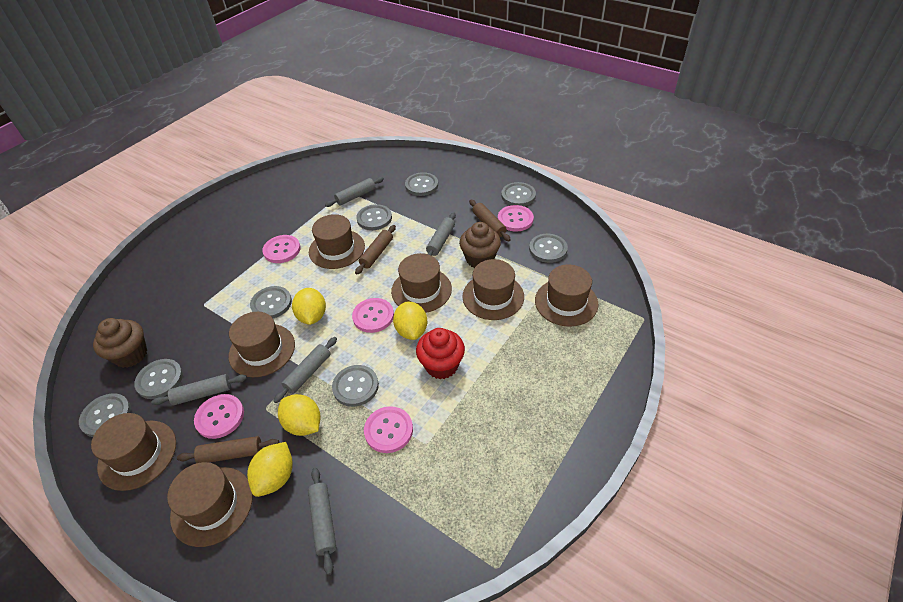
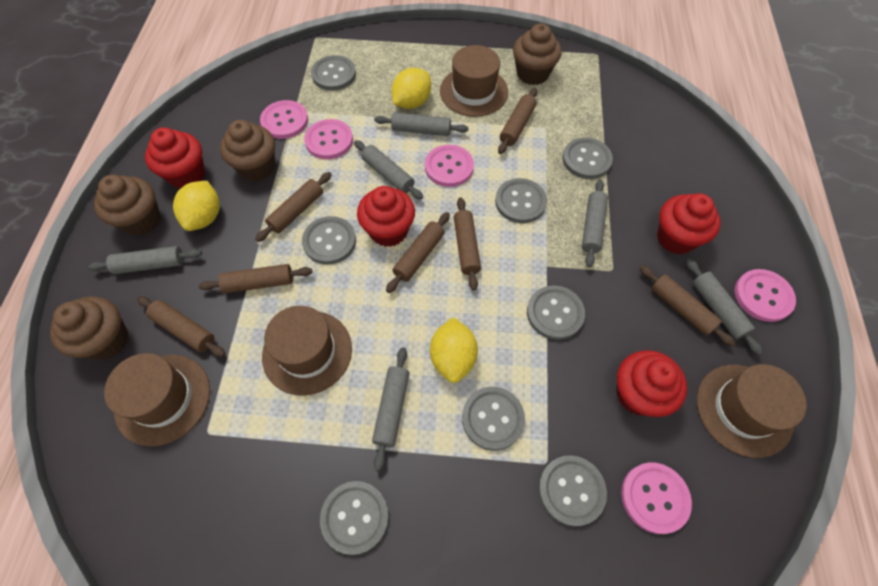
brown cupcake: [93,318,147,368] [459,222,501,268] = 2 -> [50,296,128,360] [94,174,161,236] [220,120,275,181] [513,23,562,85] = 4
brown hat: [91,413,176,491] [167,462,253,547] [229,312,295,377] [309,214,365,269] [391,253,452,313] [463,259,524,320] [535,264,598,327] = 7 -> [104,353,210,447] [262,306,352,396] [440,45,508,117] [697,364,807,458] = 4
brown rolling pin: [177,436,279,463] [355,225,396,275] [469,200,511,241] = 3 -> [137,296,226,357] [199,264,313,293] [255,172,332,242] [386,212,450,293] [454,197,481,290] [498,88,537,154] [639,265,735,346] = 7
grey rolling pin: [151,374,247,405] [273,337,337,403] [308,468,337,575] [325,177,384,207] [426,213,456,256] = 5 -> [88,246,202,274] [354,140,423,200] [372,347,410,471] [374,112,469,136] [582,180,608,267] [686,259,763,355] = 6
red cupcake: [416,328,465,379] = 1 -> [145,128,205,188] [357,186,415,247] [616,350,687,417] [657,193,721,254] = 4
yellow lemon: [247,442,293,497] [278,394,320,436] [292,288,326,325] [393,302,427,340] = 4 -> [173,181,220,231] [392,68,431,109] [430,317,478,383] = 3

